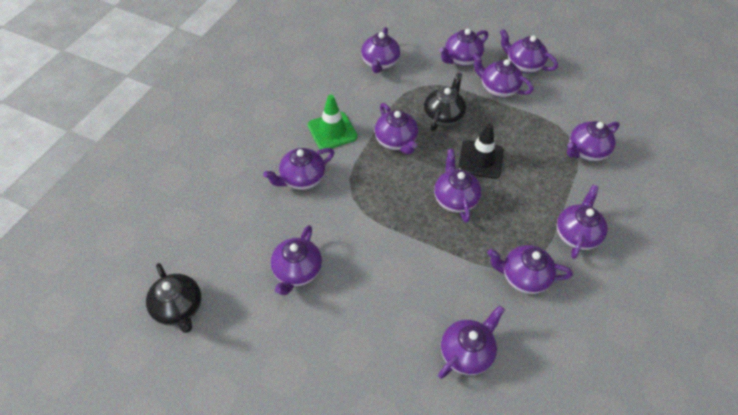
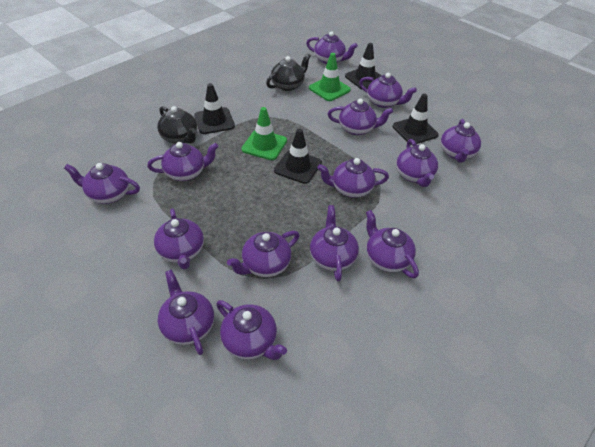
black traffic cone: [458,124,504,179] = 1 -> [194,83,235,134] [274,128,322,184] [345,43,382,89] [393,94,439,145] = 4
green traffic cone: [308,94,358,150] = 1 -> [241,107,287,160] [309,53,351,101] = 2
purple teapot: [263,148,334,190] [271,225,322,295] [361,27,400,73] [375,103,418,155] [434,149,481,223] [438,305,505,379] [439,29,488,66] [472,53,534,97] [487,245,573,294] [500,29,558,73] [557,185,607,259] [567,121,620,161] = 12 -> [64,163,140,204] [147,142,219,181] [154,208,204,269] [158,269,214,355] [216,300,287,360] [227,231,299,277] [306,31,358,64] [310,205,359,281] [317,158,389,198] [328,98,393,135] [359,73,417,108] [366,210,419,278] [396,139,438,187] [441,119,481,163] = 14

